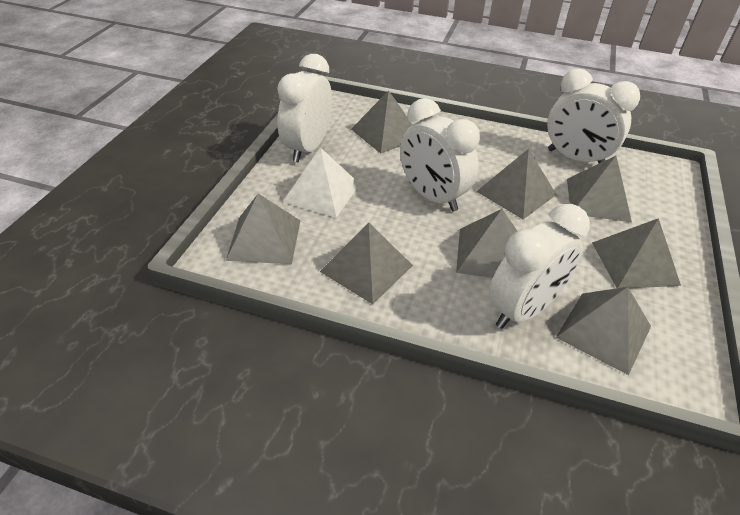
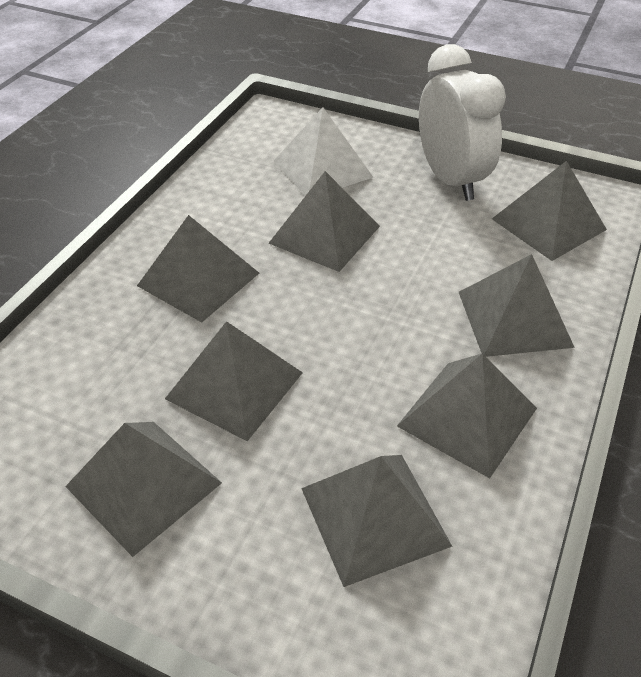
white clock: [277,54,332,163] [400,98,480,212] [489,204,590,329] [547,69,640,163] = 4 -> [419,44,506,201] = 1

